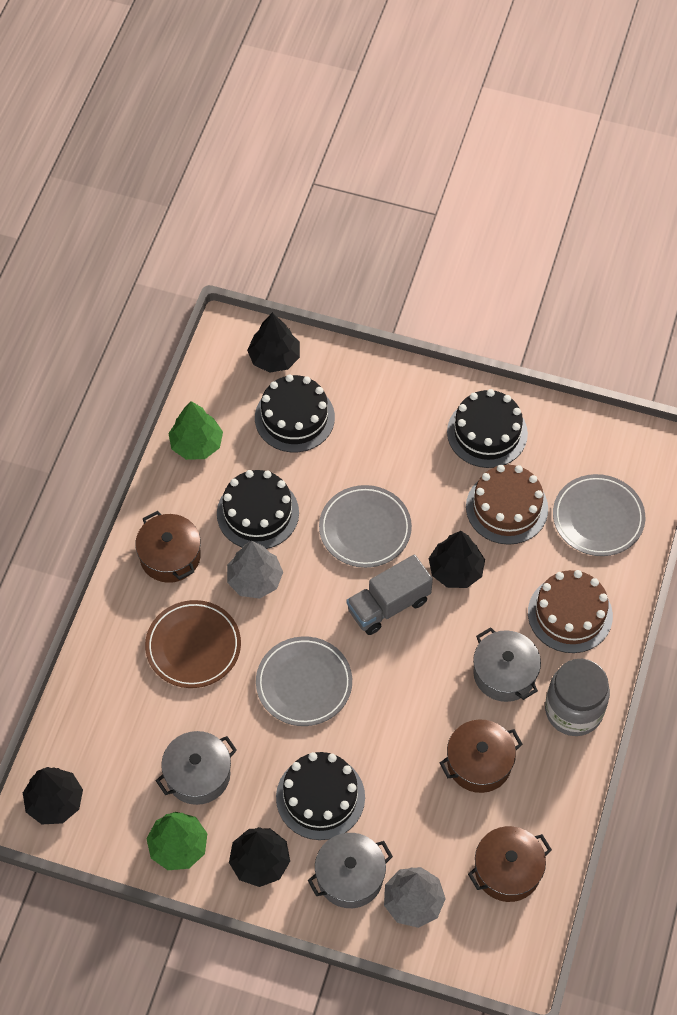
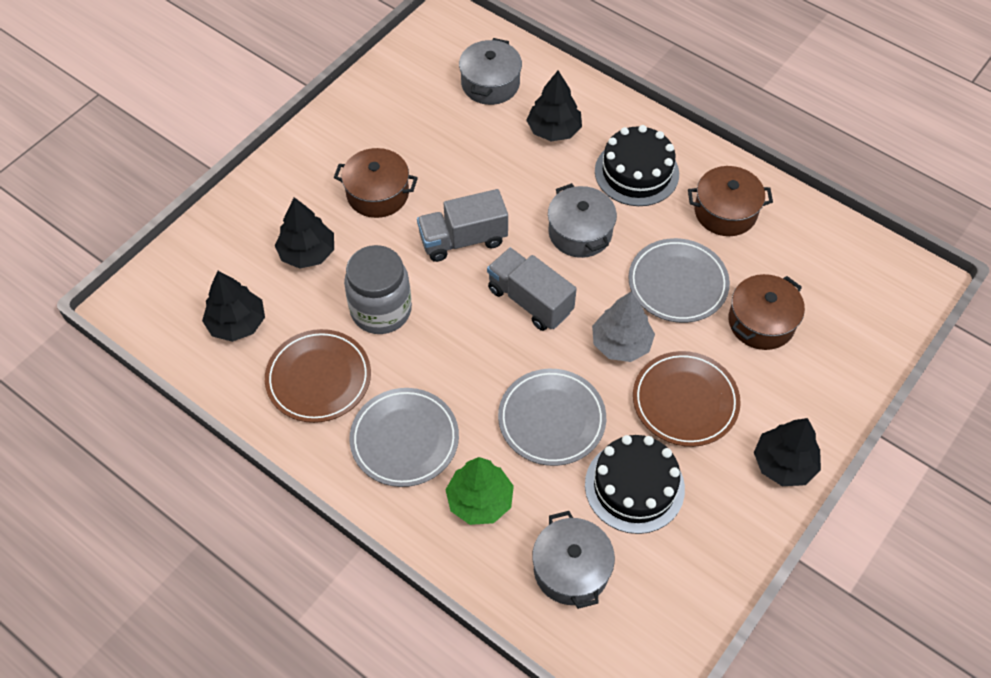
black cake: [217,470,299,549] [255,374,335,452] [276,752,365,840] [447,389,528,468] = 4 -> [585,435,685,534] [595,125,679,206] = 2
brown cake: [466,465,548,545] [528,570,613,653] = 2 -> none = 0
brown plate: [145,600,241,688] = 1 -> [265,329,371,423] [633,351,741,447] = 2
green tree: [146,812,207,870] [168,401,223,460] = 2 -> [446,457,514,525] = 1
grey tree: [227,540,283,599] [384,867,446,928] = 2 -> [592,292,655,362] = 1
grey truck: [346,554,433,635] = 1 -> [417,189,508,262] [487,248,577,331] = 2

